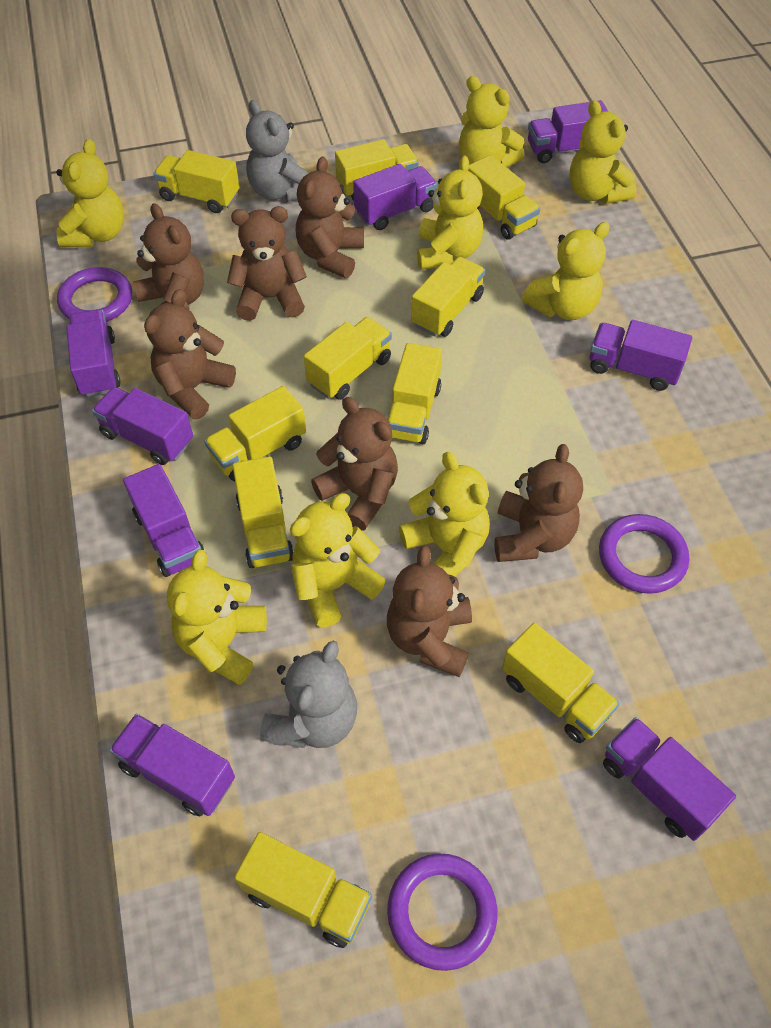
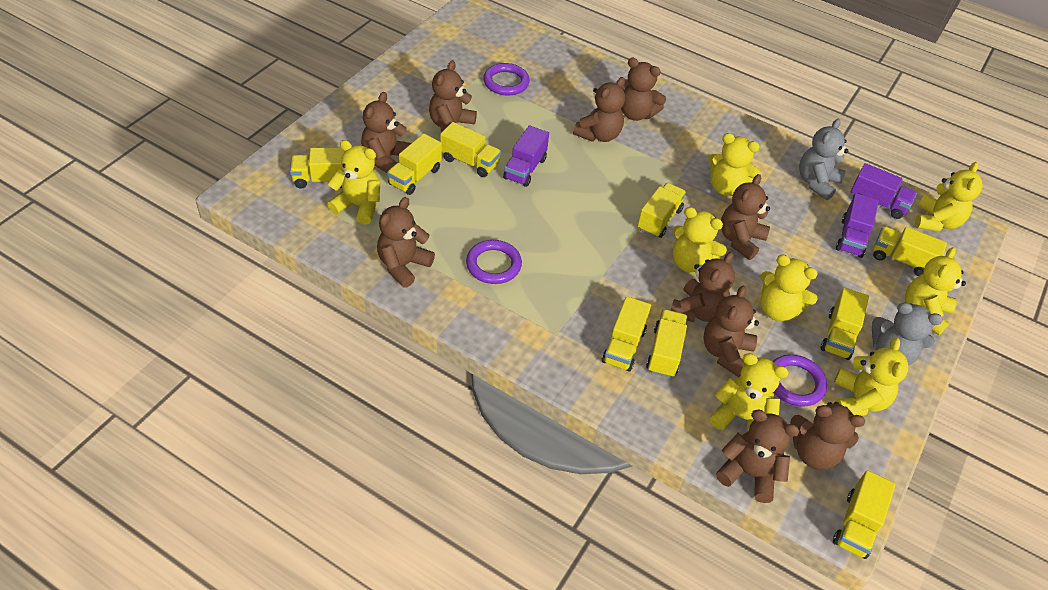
brown teddy bear: [133,203,204,313] [144,289,236,420] [227,206,307,321] [296,156,364,278] [311,397,398,530] [387,546,472,677] [494,444,583,562] = 7 -> [361,92,411,173] [377,197,435,288] [429,60,477,132] [573,77,625,142] [621,58,666,121] [670,252,735,322] [703,286,759,377] [716,410,799,503] [721,174,770,260] [790,402,865,470] = 10
purple truck: [66,309,120,397] [92,387,193,465] [109,714,235,817] [123,464,206,577] [353,164,438,230] [528,100,609,163] [590,320,692,391] [603,717,736,841] = 8 -> [503,125,549,187] [836,193,879,258] [851,163,917,219] = 3
yellow truck: [153,150,240,213] [204,386,306,481] [233,457,294,568] [234,832,372,948] [304,317,392,400] [335,139,419,200] [387,343,442,444] [411,257,485,337] [468,155,540,240] [502,623,620,743] = 10 -> [290,148,345,189] [387,133,442,195] [440,122,501,177] [602,296,651,372] [638,183,686,238] [646,309,687,378] [821,287,869,360] [833,470,896,559] [873,227,947,276] = 9

